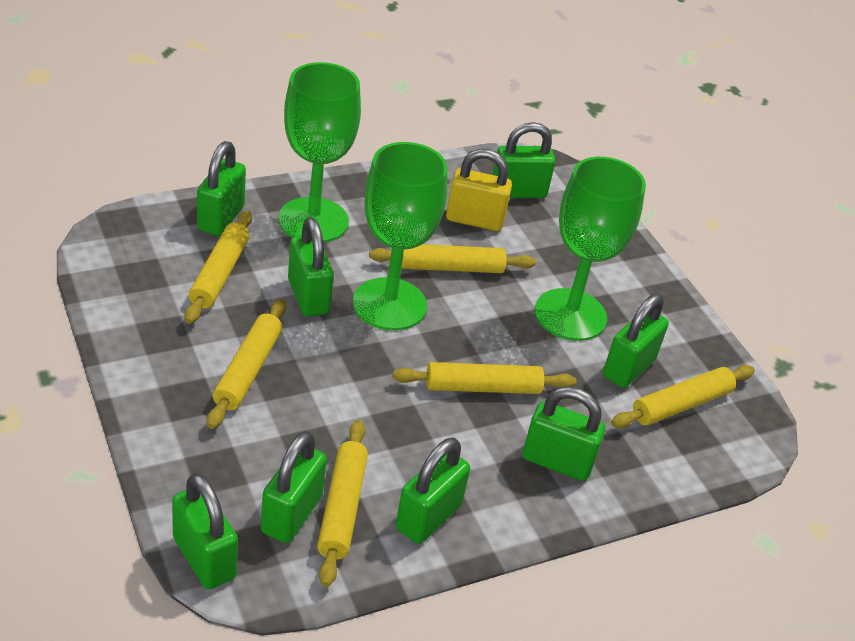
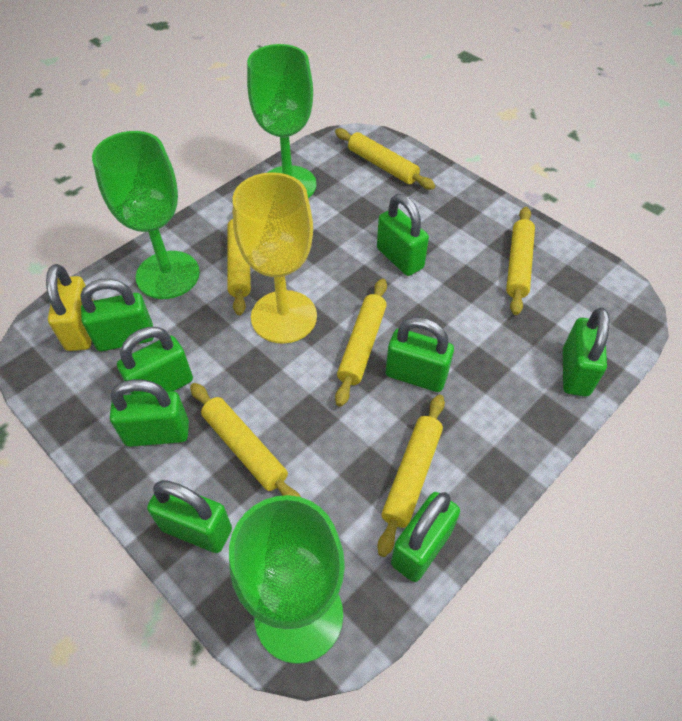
yellow goblet: none = 0 -> [233,172,317,344] = 1

